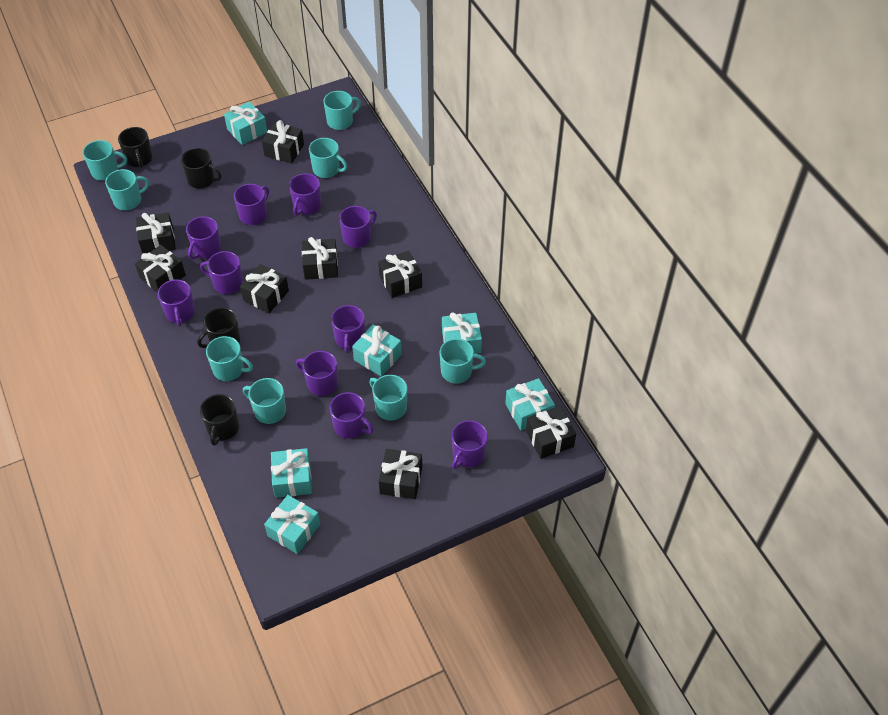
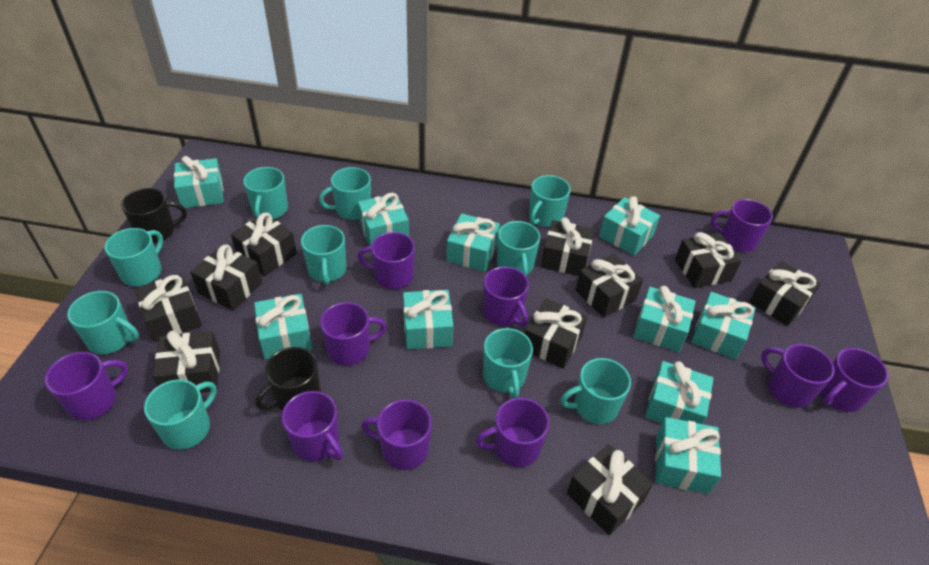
black gift: [135,245,186,293] [136,212,176,254] [240,264,289,313] [262,120,304,164] [302,237,338,280] [378,251,422,298] [379,449,422,499] [526,406,576,459] = 8 -> [135,274,202,342] [153,330,220,393] [190,244,262,311] [231,213,297,276] [525,298,587,369] [541,217,594,276] [567,444,653,535] [576,254,643,318] [675,232,742,288] [749,261,821,326] = 10
black mug: [118,127,153,168] [181,148,222,188] [197,307,240,348] [200,394,239,446] = 4 -> [121,188,187,243] [255,347,320,411] = 2
turquoise gift: [224,102,267,145] [264,495,320,554] [271,448,312,498] [352,324,402,377] [442,312,482,354] [505,378,555,430] = 6 -> [174,156,224,208] [254,294,312,360] [358,193,409,246] [403,290,454,349] [446,213,500,272] [599,196,660,256] [633,286,696,352] [645,361,714,424] [655,417,721,494] [691,292,755,360] = 10
turquoise mug: [83,140,127,181] [105,169,149,210] [206,336,253,381] [243,378,286,424] [309,138,347,178] [323,91,361,130] [369,375,407,420] [439,338,486,384] = 8 -> [67,291,139,354] [104,228,163,286] [144,379,217,450] [243,167,288,219] [301,225,347,285] [319,167,371,220] [483,328,533,398] [497,221,540,277] [529,175,571,227] [561,358,631,424] = 10

